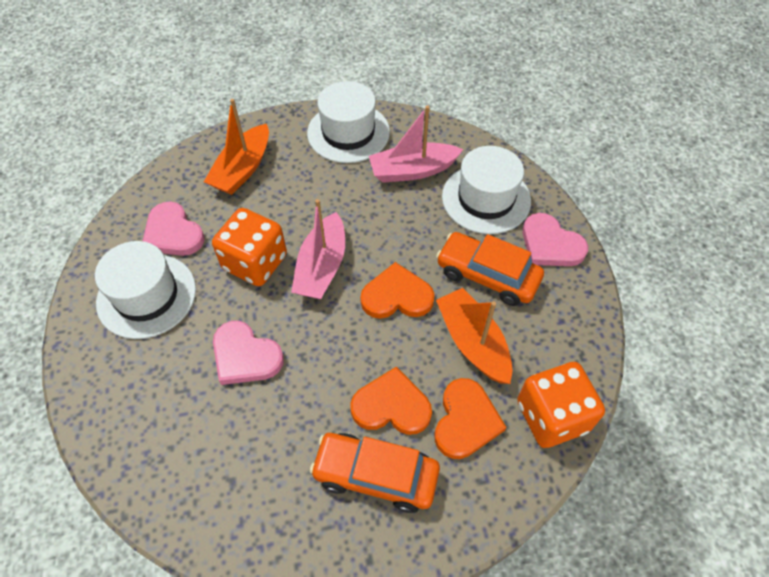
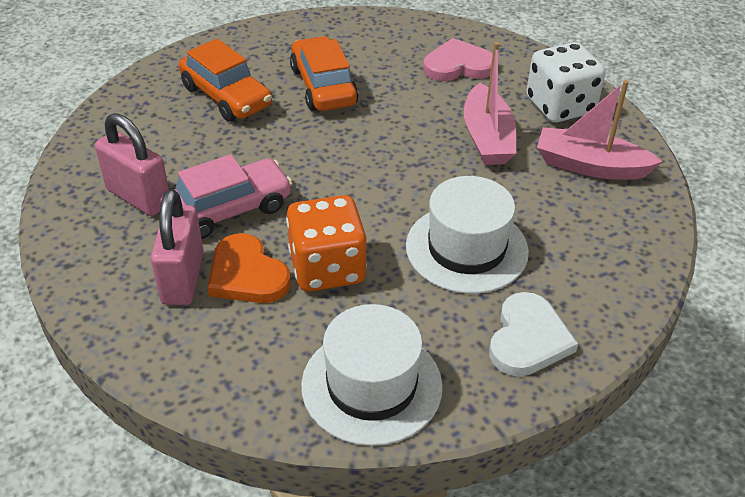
orange boat: [204,99,269,195] [436,288,513,384] = 2 -> none = 0
orange dice: [212,208,287,286] [517,362,605,448] = 2 -> [286,195,367,292] = 1
orange heart: [350,367,432,435] [360,262,435,319] [435,378,506,459] = 3 -> [207,233,291,303] = 1
pink car: none = 0 -> [161,154,292,239] = 1
pink heart: [143,201,205,256] [213,321,284,385] [523,213,588,266] = 3 -> [423,38,493,81] = 1
pink padlock: none = 0 -> [95,113,169,216] [151,189,204,305] = 2
white dice: none = 0 -> [526,42,606,123] = 1
white hat: [95,241,196,339] [307,81,390,163] [442,146,531,234] = 3 -> [301,304,443,446] [406,176,529,294] = 2
white heart: none = 0 -> [489,292,578,377] = 1

